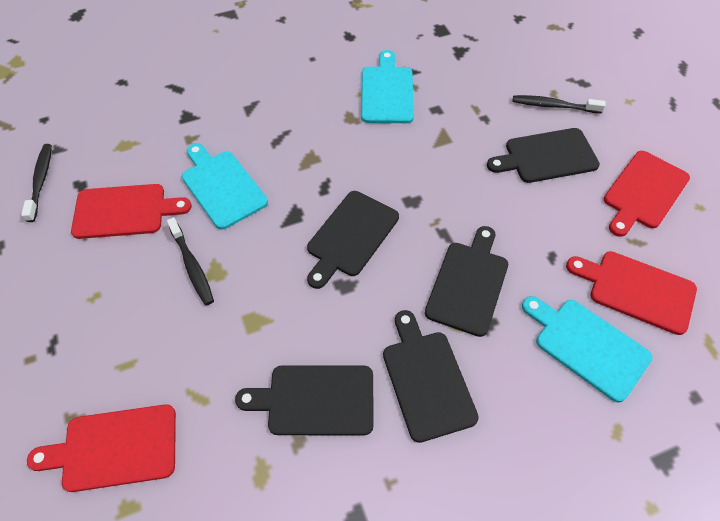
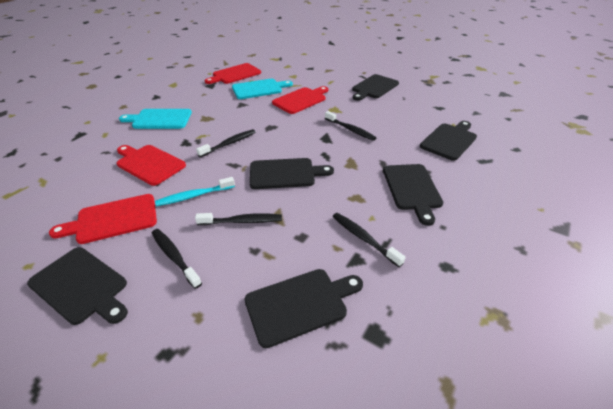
black cutting board: [235,365,374,436] [307,191,399,289] [383,310,479,443] [425,226,508,337] [487,128,600,183] = 5 -> [27,247,128,325] [245,269,363,348] [250,158,334,189] [352,74,399,101] [383,164,443,226] [420,121,477,161] = 6
black toothbrush: [21,144,52,222] [167,217,214,305] [513,95,606,113] = 3 -> [152,229,202,289] [195,213,282,225] [196,129,256,158] [325,111,376,141] [333,213,406,267] = 5
turquoise cutting board: [182,143,268,230] [361,50,414,123] [522,296,653,403] = 3 -> [119,109,192,129] [232,79,293,99] = 2
turquoise toothbrush: none = 0 -> [155,177,235,206] = 1

